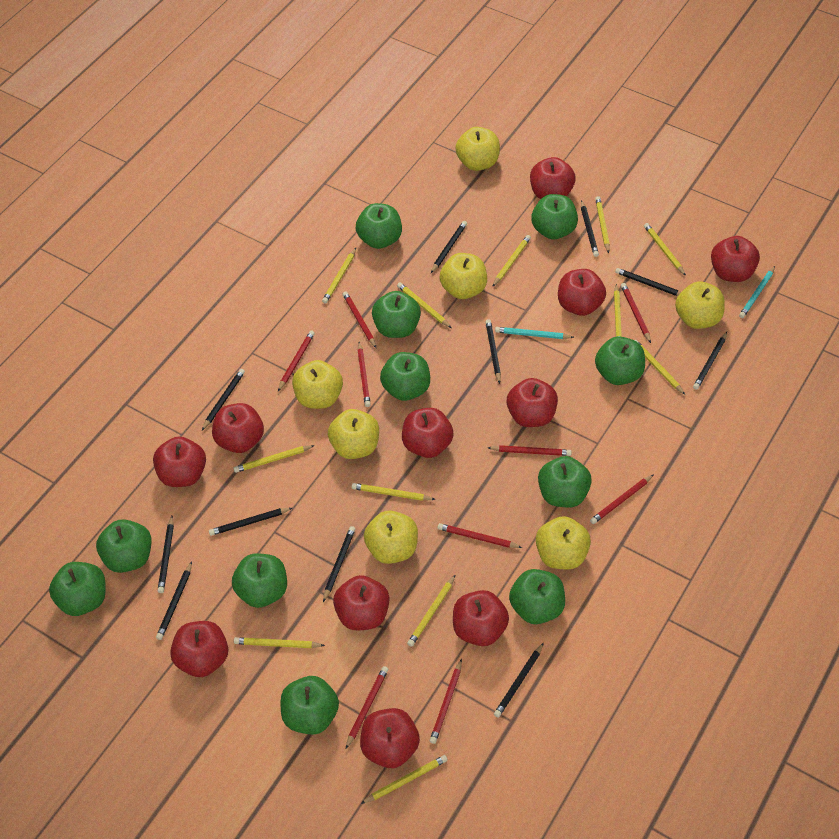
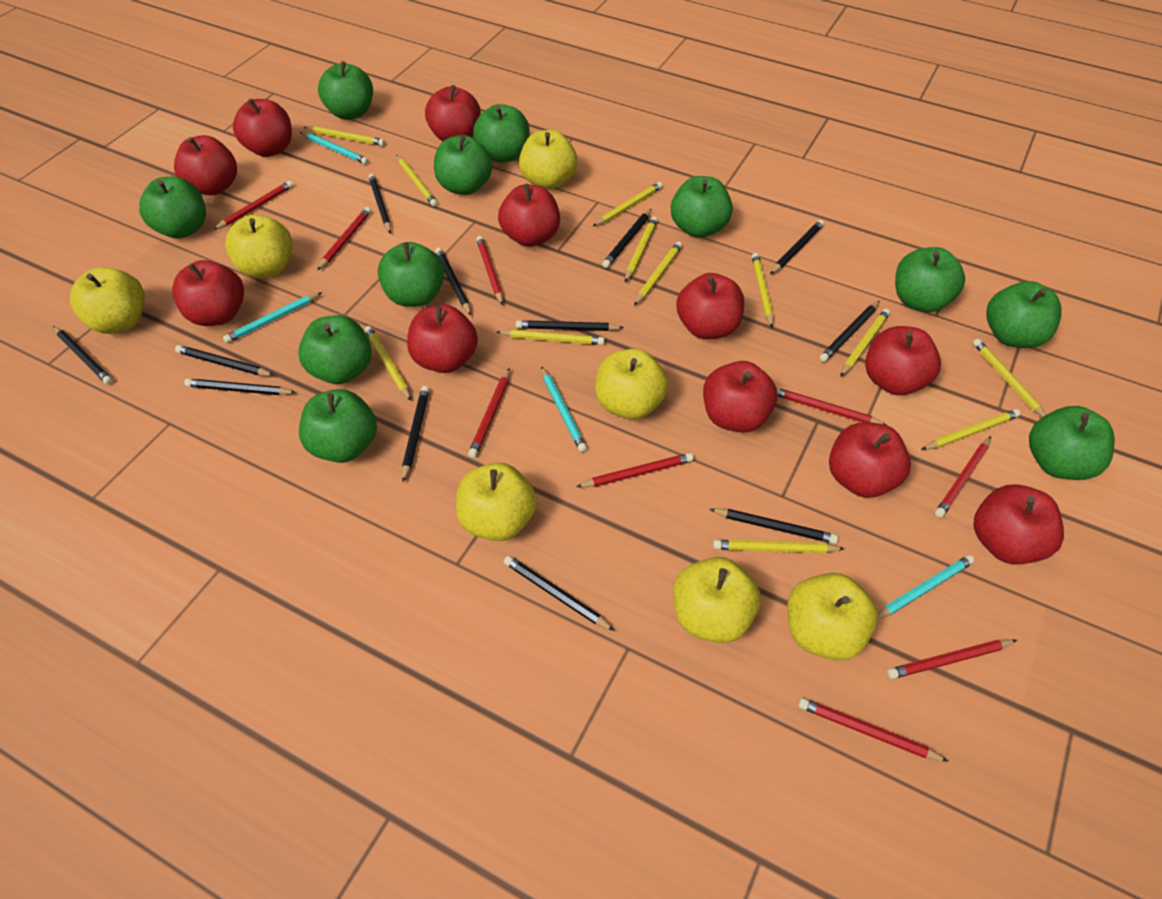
black pencil: [156,562,192,640] [158,516,174,593] [202,369,245,430] [209,508,292,536] [323,526,355,602] [431,221,467,273] [485,319,501,384] [494,642,544,718] [581,200,599,257] [615,268,681,296] [693,332,727,390] = 11 -> [53,326,113,385] [175,345,274,376] [184,378,297,395] [368,174,391,234] [402,386,430,482] [435,248,471,316] [504,556,615,631] [516,320,624,331] [602,209,651,268] [709,508,838,544] [770,220,824,274] [820,301,880,362] = 12
turquoise pencil: [495,327,574,339] [739,266,775,318] = 2 -> [223,292,322,343] [300,132,369,164] [541,366,587,452] [878,555,975,619] = 4

